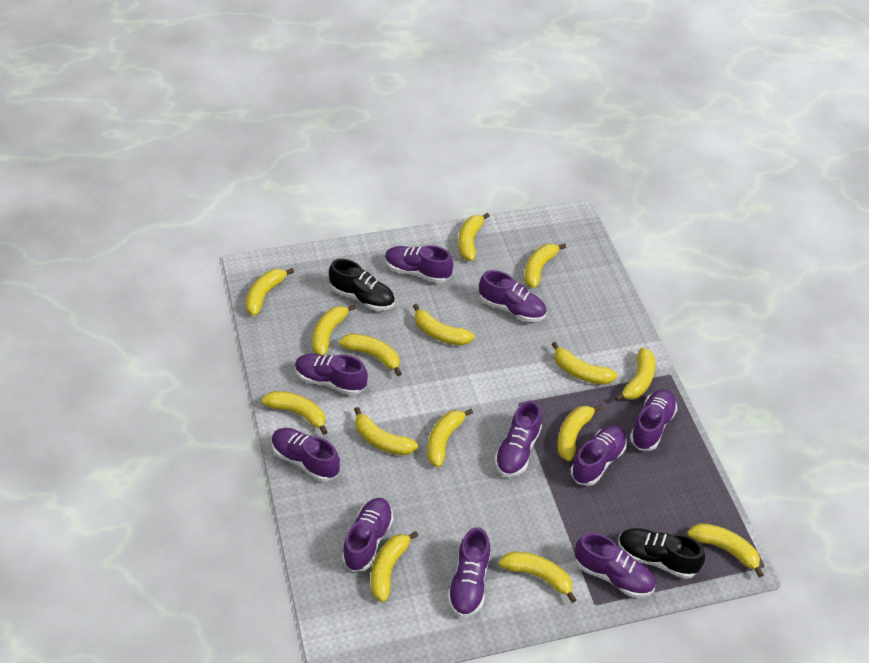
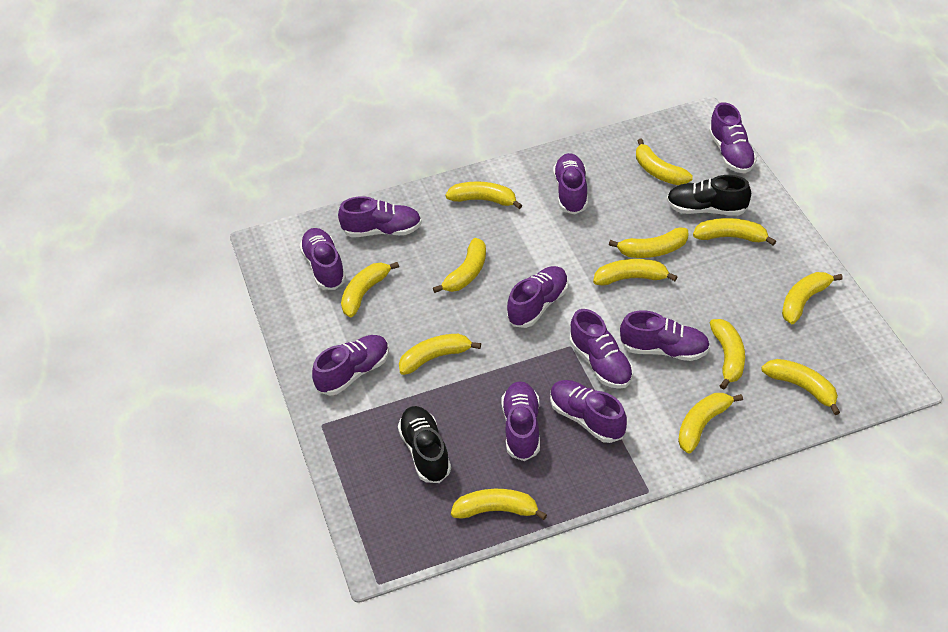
yellow banana: [245,268,294,316] [262,391,328,435] [312,304,356,356] [339,333,402,376] [354,407,418,455] [371,531,418,602] [413,304,475,345] [427,409,473,468] [458,213,490,261] [499,552,577,603] [524,243,566,288] [552,342,618,385] [557,405,602,461] [615,347,655,401] [687,523,764,578] = 15 -> [341,262,399,317] [399,334,481,375] [433,238,486,293] [445,181,522,209] [451,489,547,520] [593,259,677,286] [609,227,689,258] [636,138,693,185] [678,393,743,454] [693,218,776,245] [710,319,745,390] [762,359,840,415] [782,272,843,324] = 13

